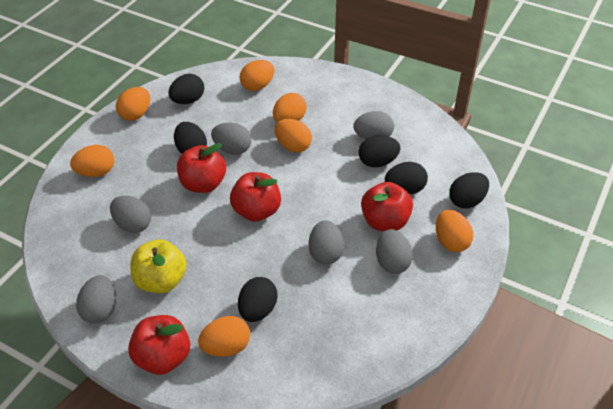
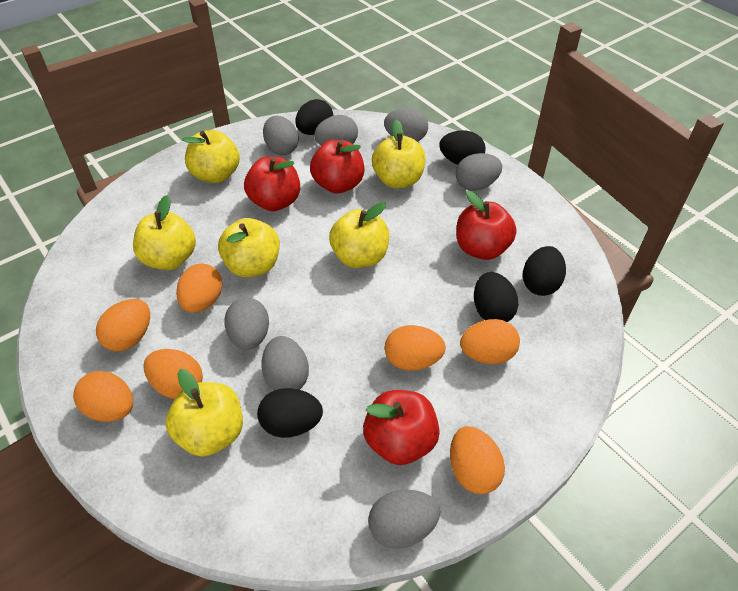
black egg: [168,74,204,104] [174,122,207,154] [238,277,278,322] [359,135,400,167] [385,162,428,194] [449,172,489,209] = 6 -> [257,388,323,438] [295,99,333,135] [439,130,486,165] [474,272,518,322] [523,246,566,296] = 5
grey egg: [76,275,116,323] [110,196,151,233] [211,123,251,155] [309,220,344,265] [353,111,394,140] [376,229,413,274] = 6 -> [224,298,269,350] [261,336,309,390] [263,116,299,155] [314,115,358,146] [368,490,440,549] [384,108,428,141] [456,153,502,191] = 7
yellow apple: [131,239,187,293] = 1 -> [133,195,196,270] [165,369,243,457] [182,130,240,183] [218,218,280,277] [329,202,389,268] [372,120,426,188] = 6

